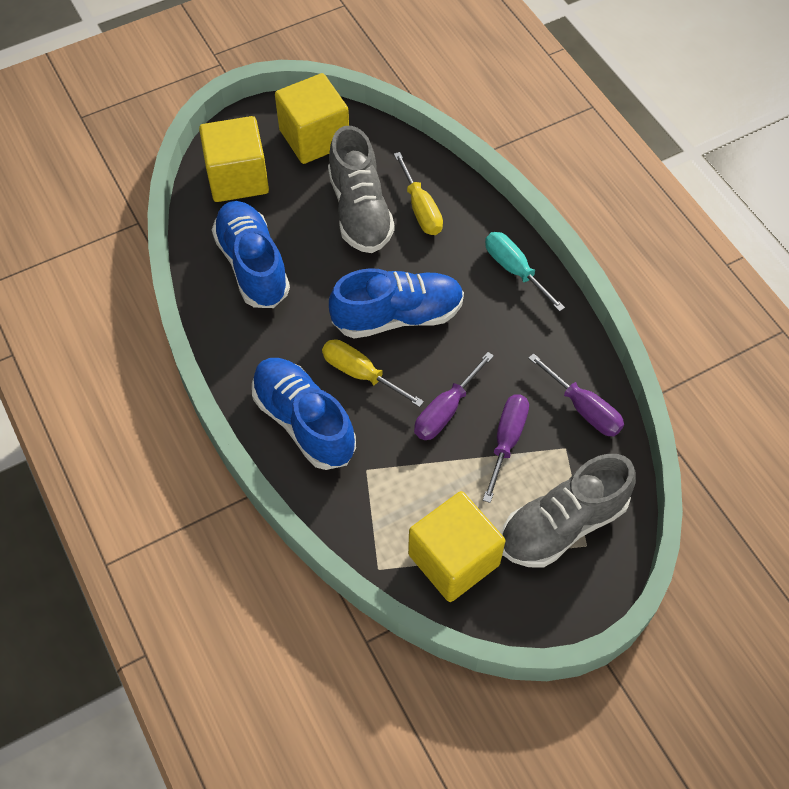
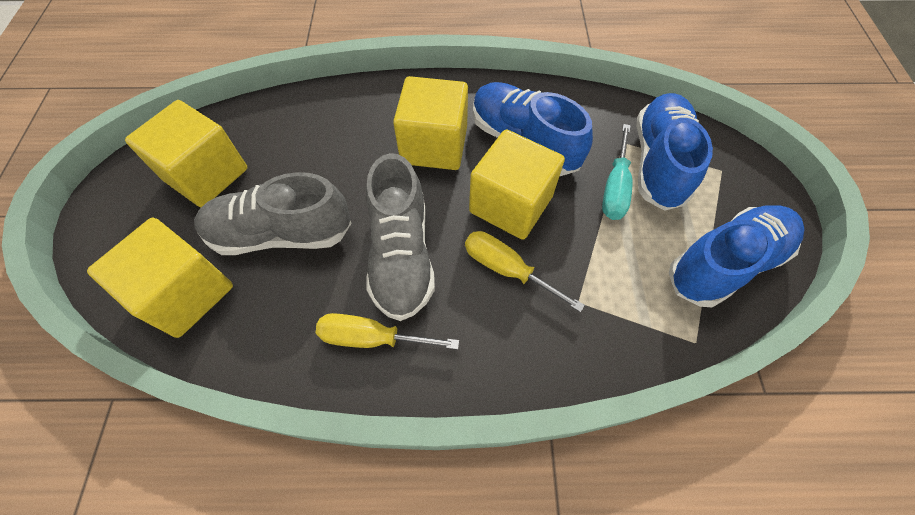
purple screwdriver: [414,352,494,440] [483,394,529,503] [528,353,624,436] = 3 -> none = 0
yellow cube: [199,116,269,202] [275,73,349,164] [408,491,505,602] = 3 -> [87,218,233,338] [125,100,248,207] [393,76,468,170] [469,129,565,240] = 4

